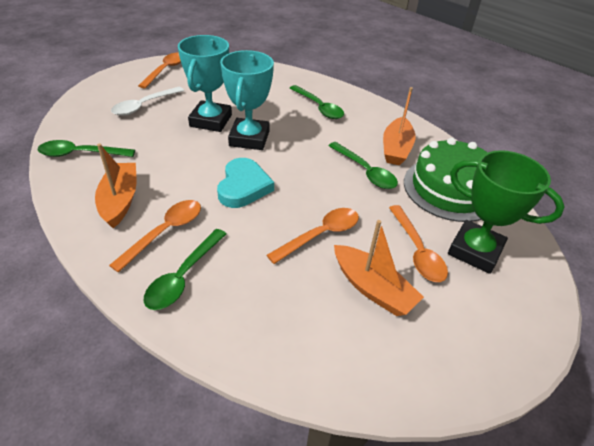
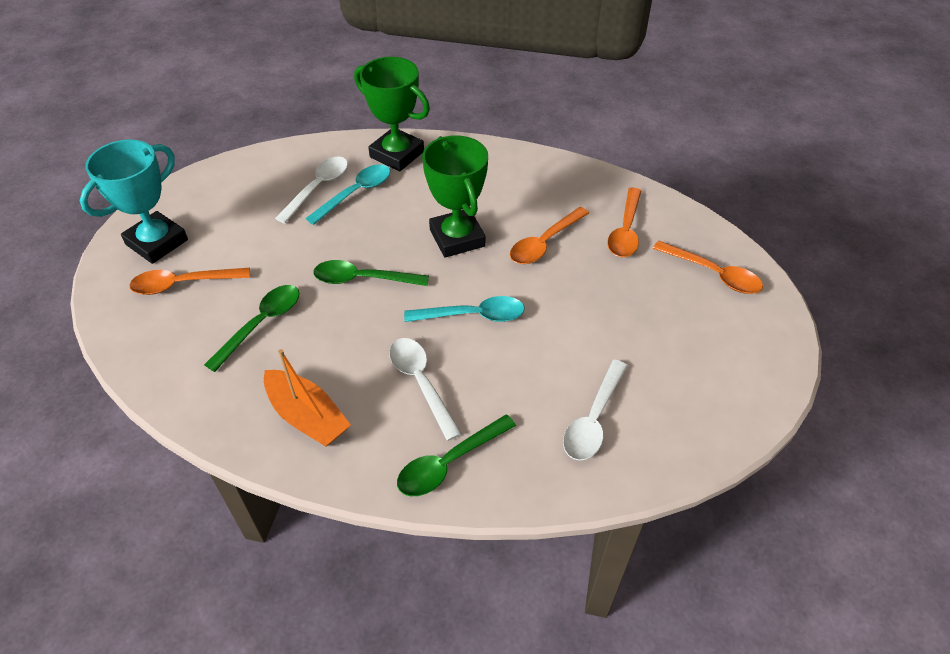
green cake: [404,138,488,222] = 1 -> none = 0
green spoon: [38,140,135,157] [143,229,226,310] [290,85,344,119] [328,142,398,189] = 4 -> [204,285,299,372] [313,260,429,286] [397,414,516,496] = 3
green trophy: [448,150,565,274] = 1 -> [354,57,430,171] [422,135,488,258] = 2
orange boat: [95,143,136,228] [334,220,424,316] [383,87,416,165] = 3 -> [264,349,351,447] = 1
turquoise heart: [217,158,274,208] = 1 -> none = 0
turquoise spoon: none = 0 -> [305,164,390,225] [404,296,525,322] = 2
turquoise trophy: [178,35,232,132] [220,50,274,150] = 2 -> [80,139,188,264] = 1
white spoon: [111,87,184,116] = 1 -> [275,157,348,223] [389,338,462,441] [563,360,627,461] = 3

